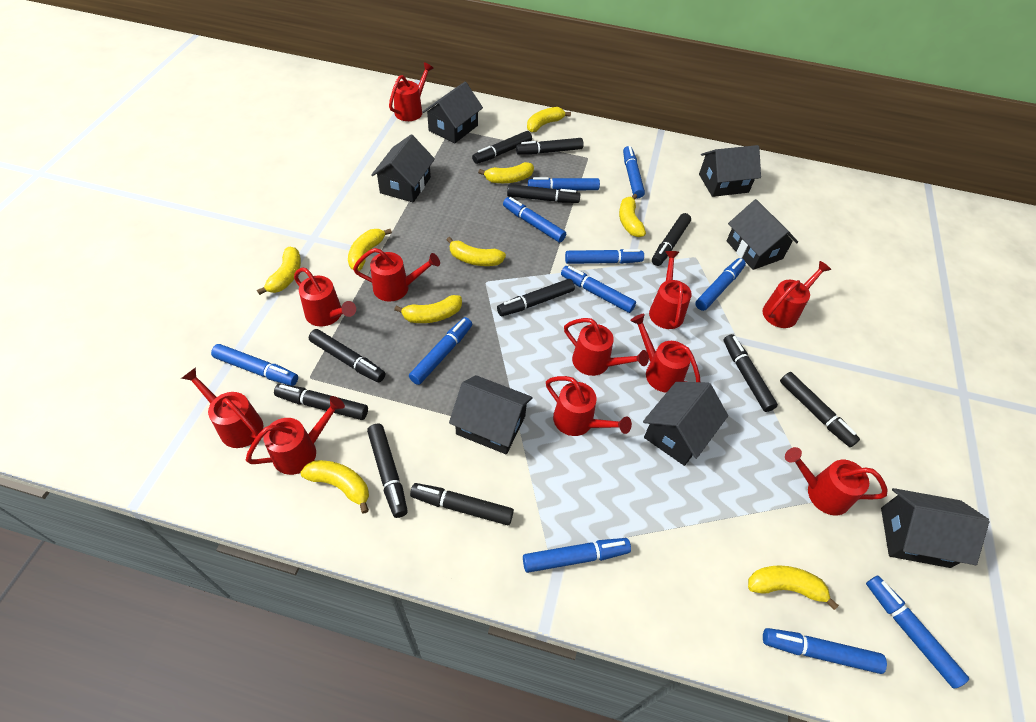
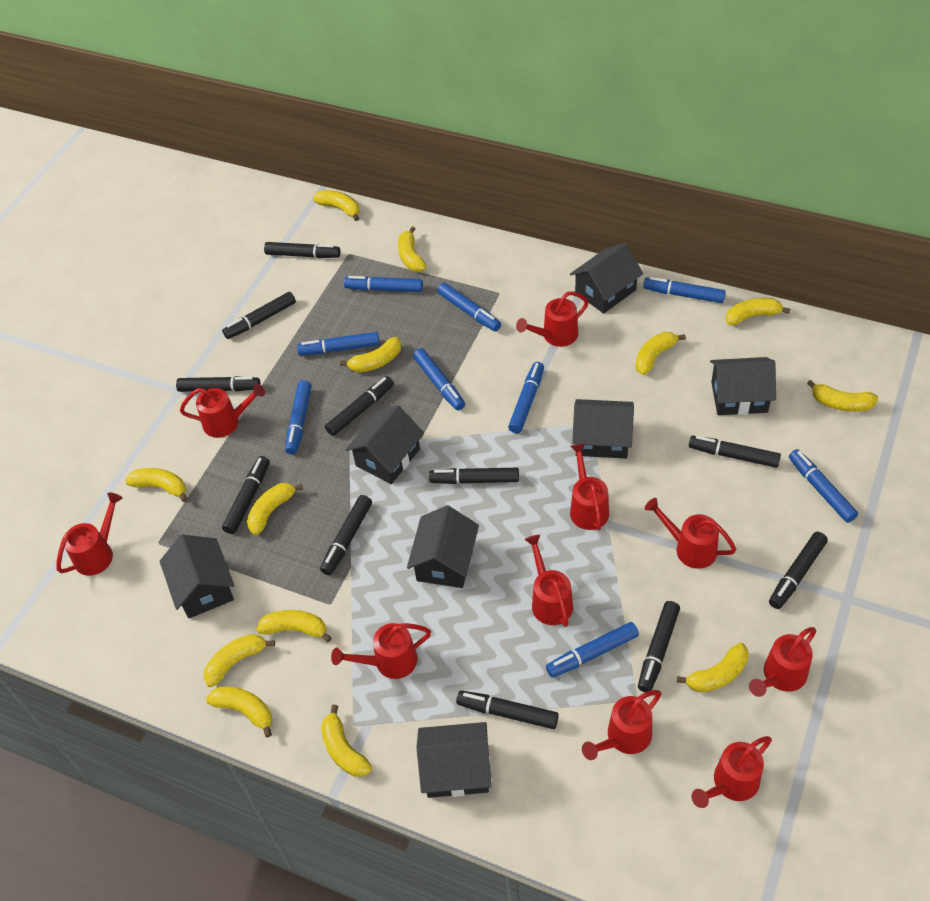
blue marker: [211,344,298,386] [409,317,472,385] [503,197,566,243] [523,538,631,573] [528,177,600,190] [561,266,636,313] [565,249,644,264] [623,146,645,198] [695,258,746,311] [763,628,887,674] [866,576,969,689] = 11 -> [285,380,311,454] [297,332,380,356] [344,276,423,292] [413,348,465,411] [437,283,501,332] [508,362,544,433] [546,622,639,677] [643,277,726,303] [789,449,858,523] = 9
red watering can: [181,367,263,448] [246,396,345,475] [294,267,356,326] [353,248,440,302] [389,62,434,121] [546,376,632,436] [564,318,649,376] [630,314,700,393] [649,251,692,329] [762,261,831,328] [785,447,887,515] = 11 -> [56,492,123,576] [180,384,265,438] [331,623,431,679] [516,291,589,347] [524,535,573,627] [570,443,609,530] [582,690,661,760] [645,498,736,569] [692,736,772,808] [749,627,816,697] = 10
yellow banana: [257,247,301,295] [300,460,369,514] [348,229,392,271] [394,295,462,323] [447,237,506,266] [478,162,534,183] [527,107,571,132] [619,194,646,237] [748,565,839,610] = 9 -> [125,468,188,502] [203,634,275,687] [206,687,272,738] [247,483,303,535] [256,610,332,643] [313,190,360,221] [321,705,372,777] [340,337,402,373] [398,227,427,272] [635,332,686,375] [677,643,749,692] [725,298,790,325] [807,380,878,412] = 13

